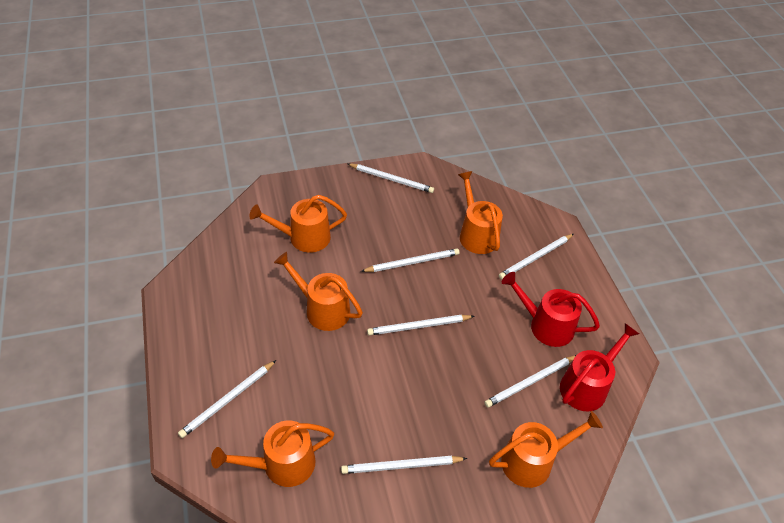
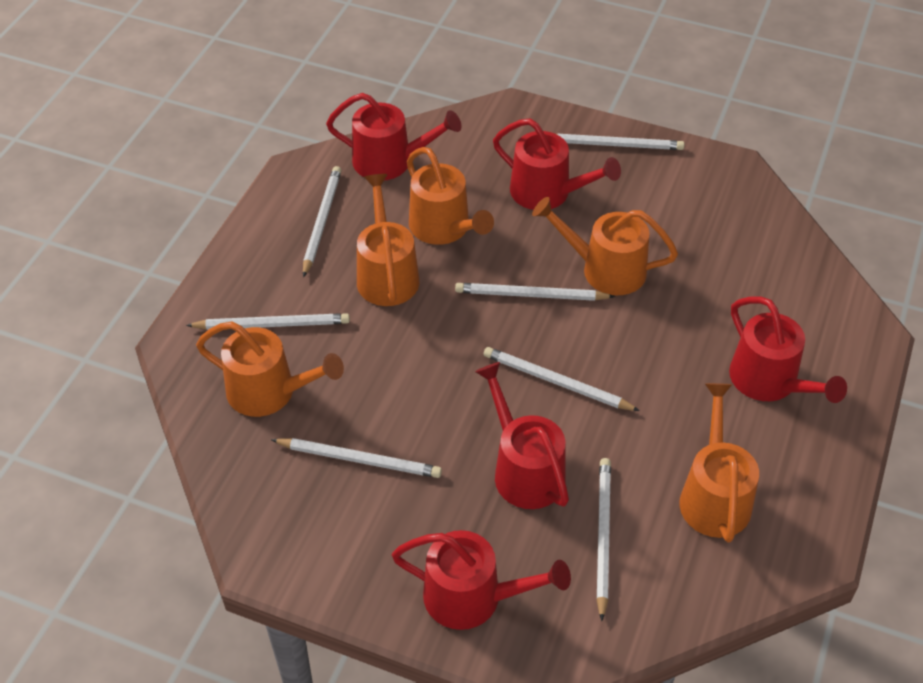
red watering can: [502,272,600,347] [560,323,639,411] = 2 -> [326,93,461,180] [392,530,571,630] [475,362,569,509] [493,119,621,210] [729,296,847,403] = 5

